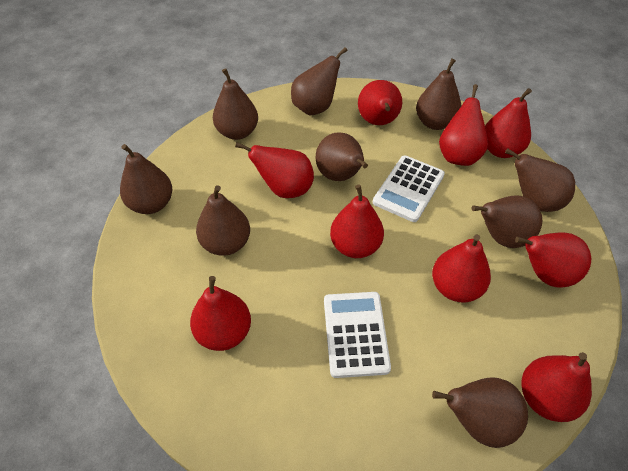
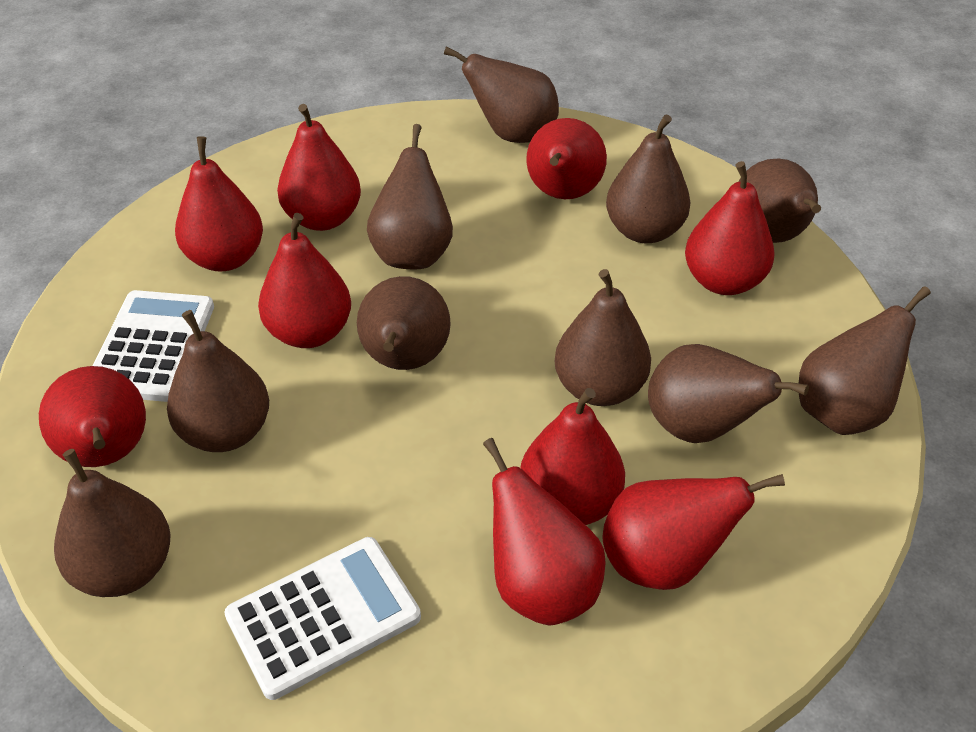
brown pear: [120,144,172,214] [196,185,250,256] [213,68,258,140] [291,47,348,115] [316,132,368,181] [416,58,461,130] [432,378,528,448] [471,196,542,248] [505,148,575,212] = 9 -> [54,449,171,597] [167,310,269,452] [357,276,451,370] [367,124,453,269] [444,46,559,143] [554,269,651,406] [606,114,690,243] [648,344,809,443] [739,159,821,243] [799,286,931,435] = 10

